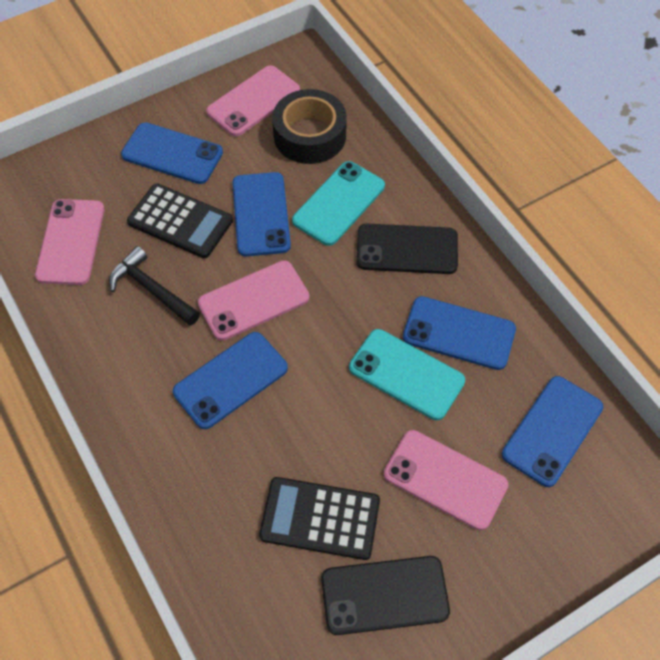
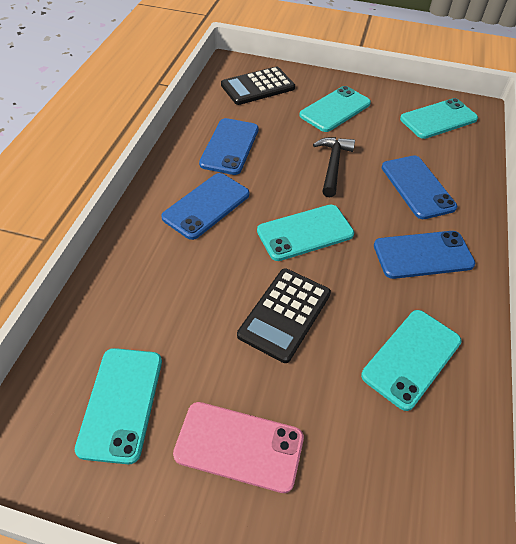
black phone: [321,556,450,635] [356,224,458,274] = 2 -> none = 0
black tape: [272,89,347,164] = 1 -> none = 0
blue phone: [121,122,223,184] [173,332,288,429] [233,172,291,257] [403,296,516,370] [502,376,603,487] = 5 -> [161,173,250,240] [199,118,259,175] [374,231,475,279] [382,155,457,219] = 4
pink phone: [35,199,104,285] [198,260,309,341] [206,65,300,136] [384,430,509,530] = 4 -> [173,402,304,493] = 1
turquoise phone: [292,161,385,246] [349,329,465,420] = 2 -> [75,348,162,464] [257,205,354,261] [299,86,371,132] [361,310,462,411] [400,98,478,139] = 5

